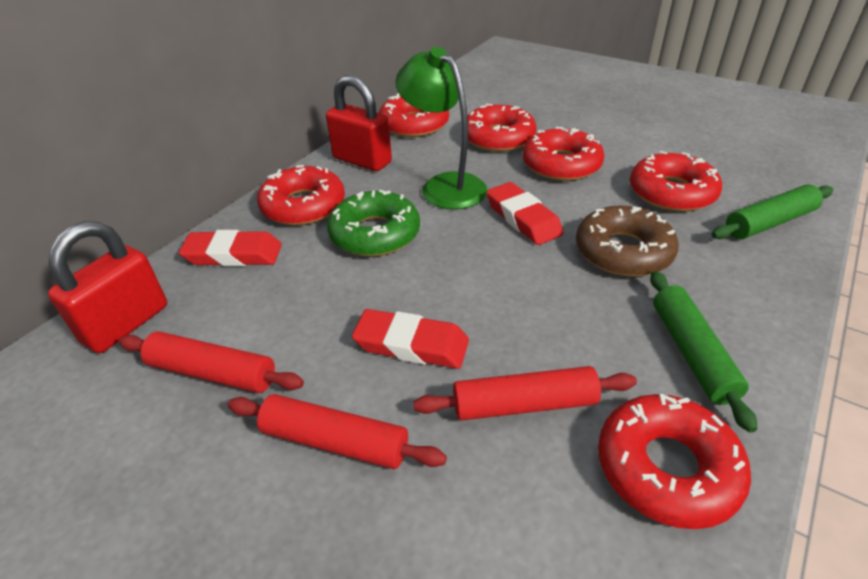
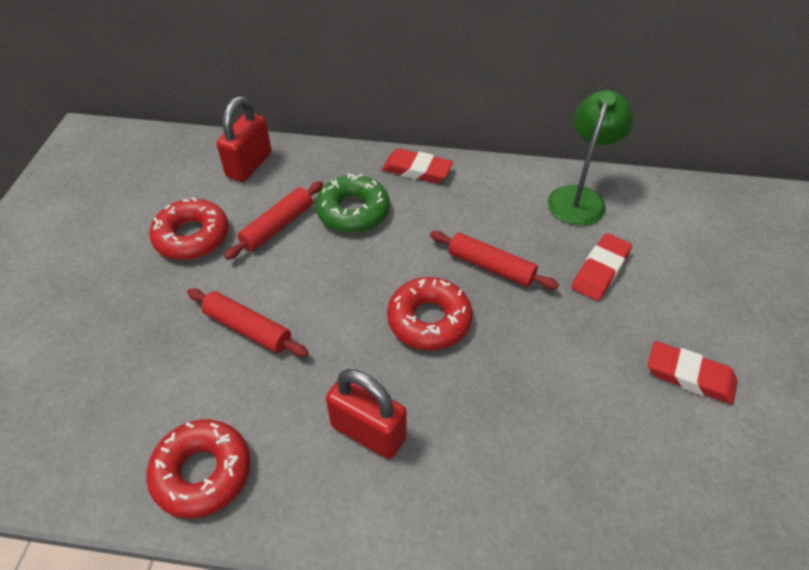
brown donut: [576,205,679,277] = 1 -> none = 0
green rolling pin: [650,271,757,433] [711,185,833,239] = 2 -> none = 0
red donut: [257,165,345,225] [379,93,449,137] [467,104,537,152] [523,127,604,181] [598,394,751,529] [630,151,722,212] = 6 -> [146,420,250,518] [149,198,229,260] [387,277,473,351] = 3

